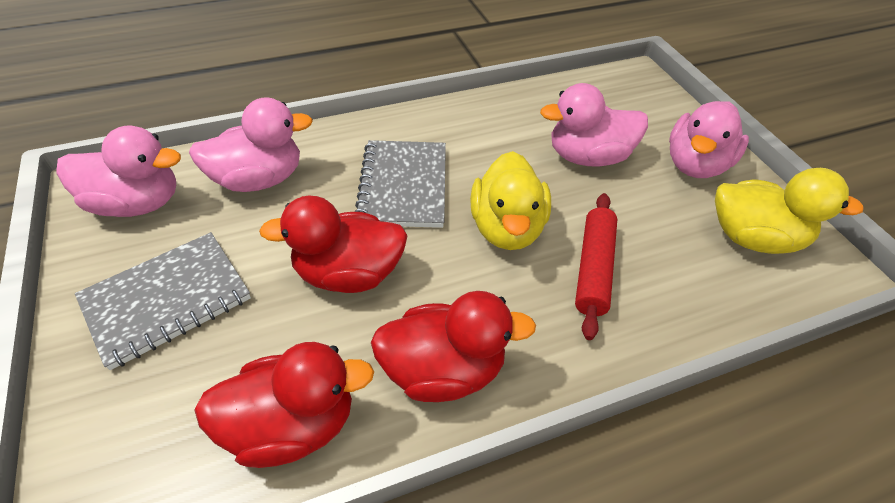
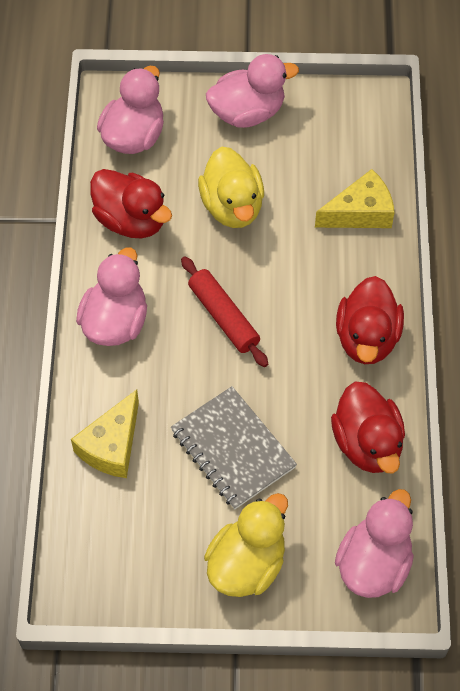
grey notebook: [75,232,251,370] [355,140,446,228] = 2 -> [171,386,297,509] = 1
yellow cheese: none = 0 -> [71,389,139,478] [315,169,395,228] = 2

